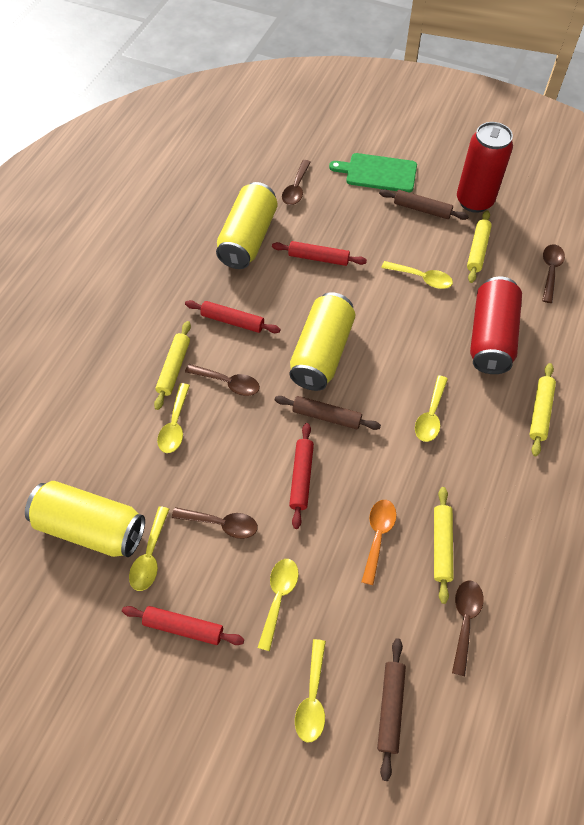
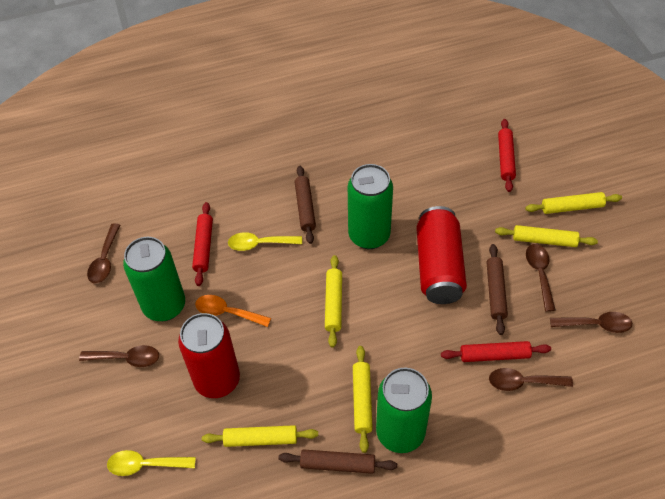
green can: none = 0 -> [123,237,185,321] [348,164,393,249] [376,368,432,453] = 3
green cutting board: [329,153,417,193] = 1 -> none = 0
red rolling pin: [122,606,244,645] [185,300,281,333] [272,241,367,266] [289,423,314,529] = 4 -> [192,202,213,286] [441,341,551,362] [498,119,516,192] = 3
yellow can: [25,481,145,557] [216,182,277,269] [290,292,355,391] = 3 -> none = 0
yellow rolling pin: [154,321,191,410] [434,487,453,604] [467,210,492,283] [529,363,556,456] = 4 -> [202,425,318,447] [325,255,342,348] [353,346,373,453] [495,225,598,247] [525,192,622,214] = 5
yellow spoon: [129,506,169,591] [157,383,190,453] [258,559,299,651] [295,639,326,743] [381,261,453,289] [415,375,448,442] = 6 -> [107,450,196,476] [228,232,302,251] = 2

